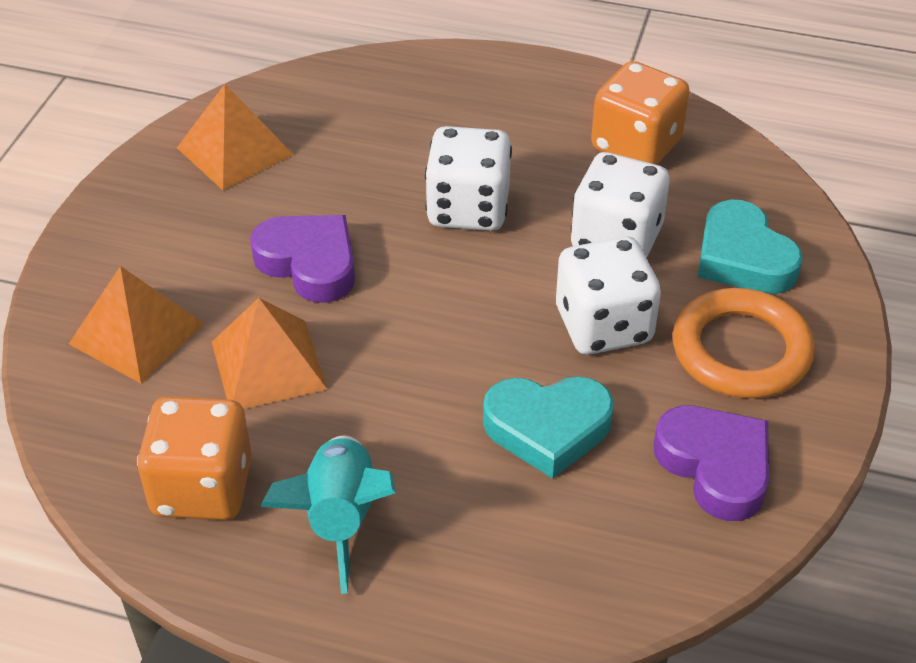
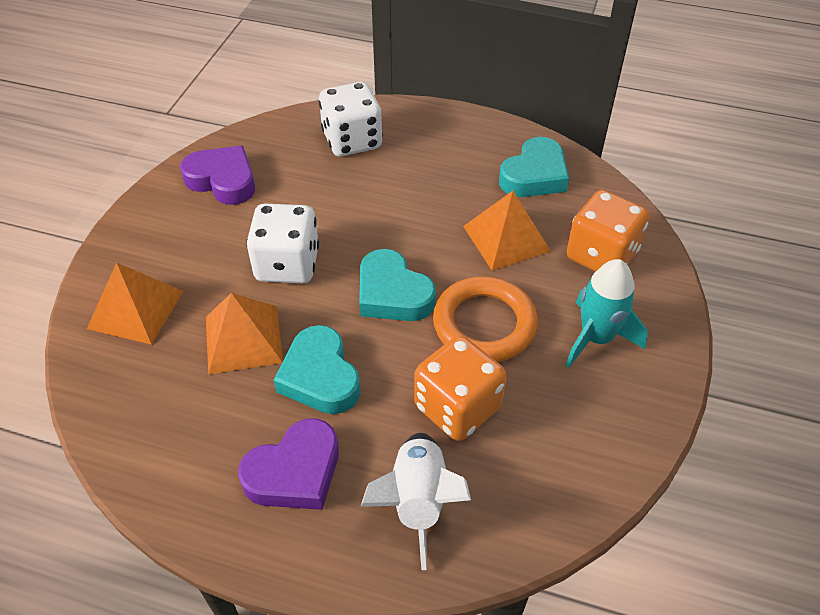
turquoise heart: [483,376,614,479] [698,200,803,294] = 2 -> [274,325,361,414] [359,249,436,321] [499,137,569,197] = 3
white dice: [425,126,512,231] [556,237,661,355] [571,152,669,258] = 3 -> [246,204,319,283] [319,82,383,156] = 2
white rocket: none = 0 -> [360,433,471,570] = 1

